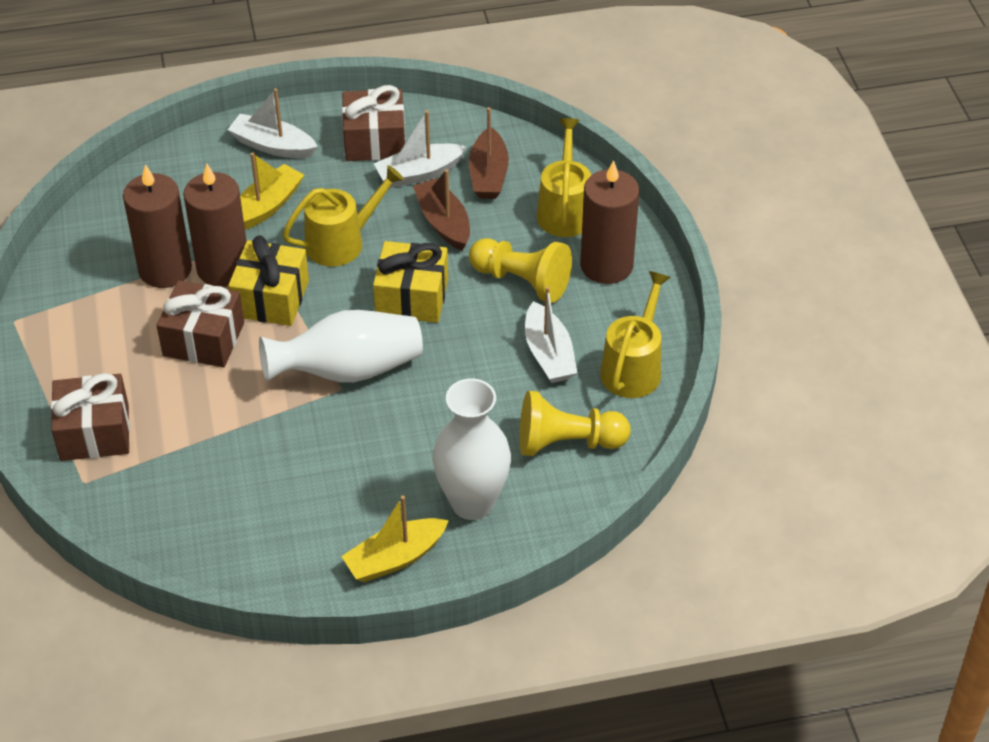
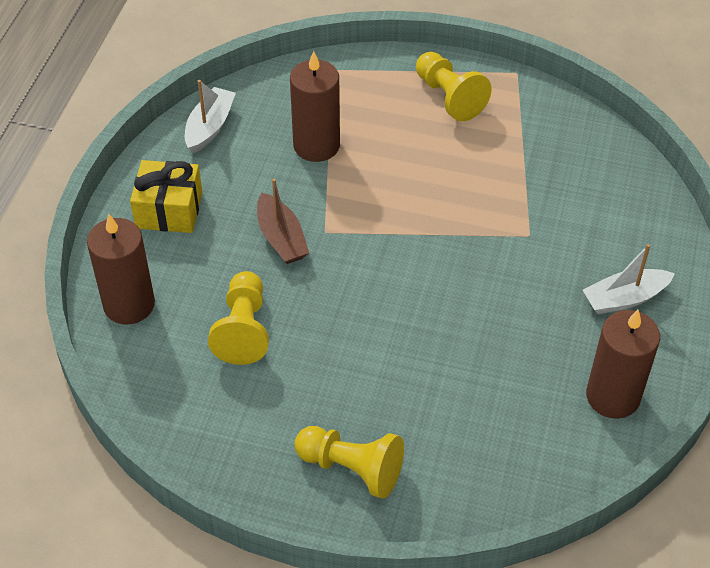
brown boat: [413,169,470,251] [469,107,509,199] = 2 -> [257,179,309,264] = 1
brown gift: [51,373,130,461] [156,281,244,368] [342,85,406,161] = 3 -> none = 0
white boat: [228,88,318,158] [373,110,467,188] [525,286,577,383] = 3 -> [185,80,236,154] [583,244,675,314] = 2
white vase: [259,310,423,383] [433,378,511,520] = 2 -> none = 0
yellow boat: [240,152,304,230] [341,495,449,582] = 2 -> none = 0
yellow gift: [228,235,309,326] [373,241,448,323] = 2 -> [130,160,202,233] = 1
yellow pawn: [469,238,572,303] [520,391,631,456] = 2 -> [208,271,269,365] [295,426,404,499] [416,52,491,121] = 3
yellow watering can: [282,165,404,267] [537,118,591,237] [600,271,671,398] = 3 -> none = 0

